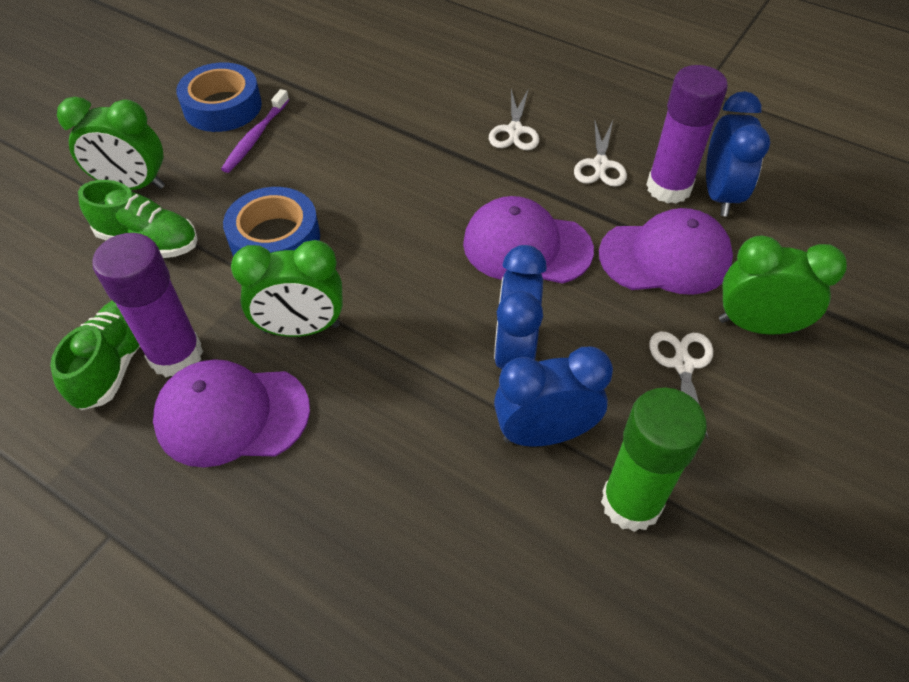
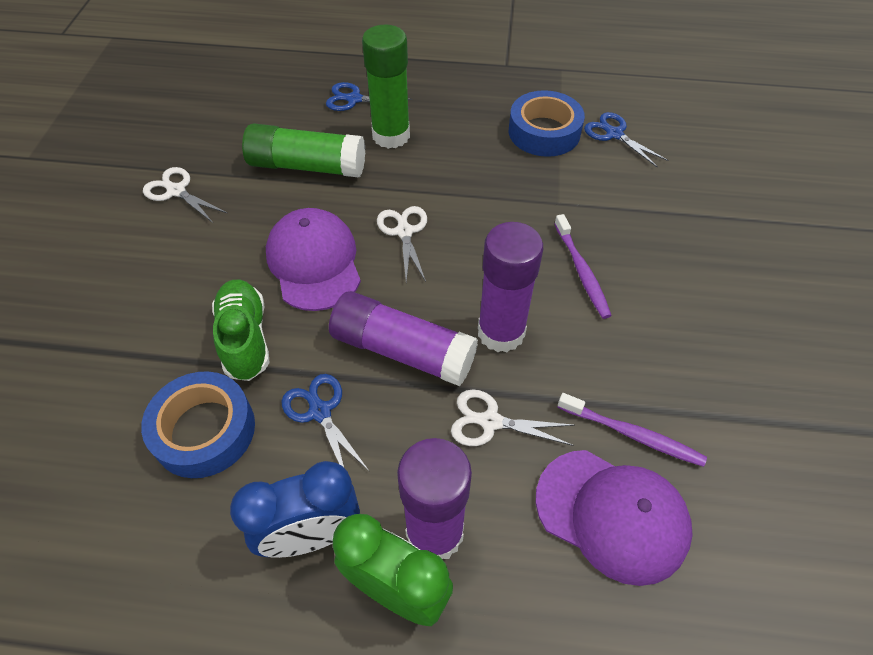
blue clock: [494,245,547,369] [494,347,613,447] [706,91,770,216] = 3 -> [230,461,360,558] = 1
blue scissors: none = 0 -> [282,374,370,472] [326,82,412,111] [584,112,668,168] = 3
green clock: [57,97,165,190] [231,240,343,337] [719,235,847,335] = 3 -> [333,514,453,626] = 1
green glue stick: [601,388,707,532] = 1 -> [242,123,365,177] [362,25,410,149] = 2
green shoe: [50,301,140,410] [78,180,198,258] = 2 -> [212,280,270,381] = 1
purple cap: [153,359,310,467] [463,196,594,284] [599,208,733,295] = 3 -> [266,208,361,311] [536,450,693,586] = 2
purple glue stick: [92,233,203,377] [646,65,728,204] = 2 -> [329,291,478,386] [397,438,472,559] [478,222,543,352] = 3
purple toothbrush: [221,89,289,173] = 1 -> [554,214,612,319] [558,393,707,467] = 2

